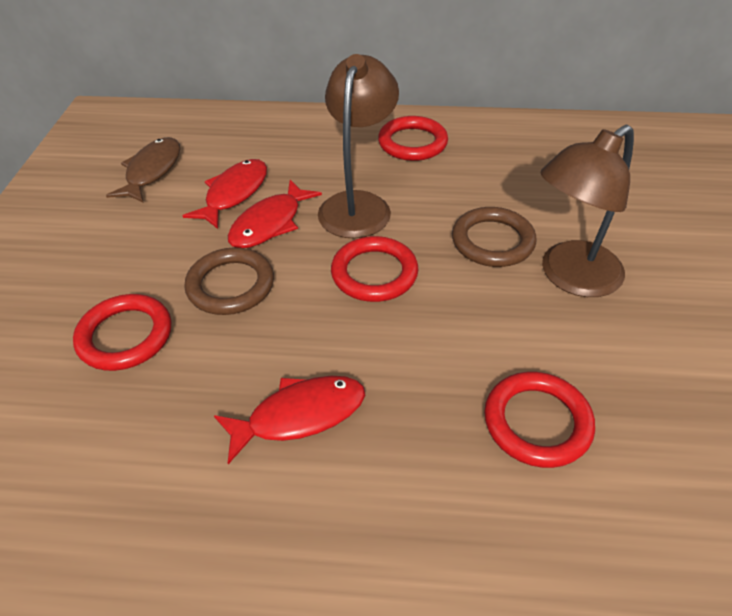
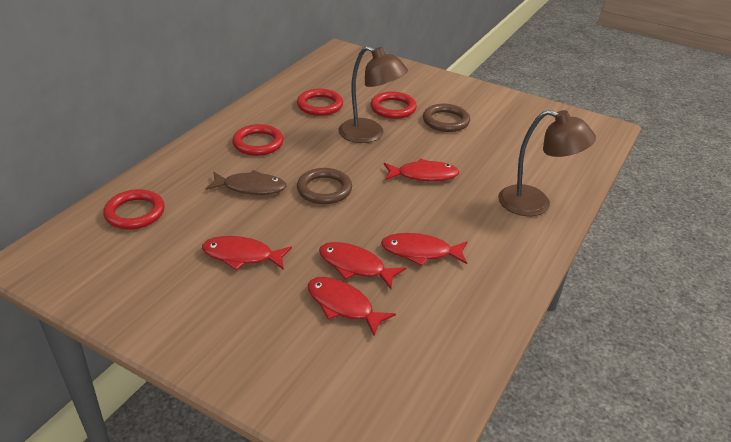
red fish: [183,159,267,229] [214,376,365,464] [228,180,322,248] = 3 -> [202,236,292,270] [308,277,396,336] [319,242,406,289] [381,233,467,266] [384,159,460,181] = 5

